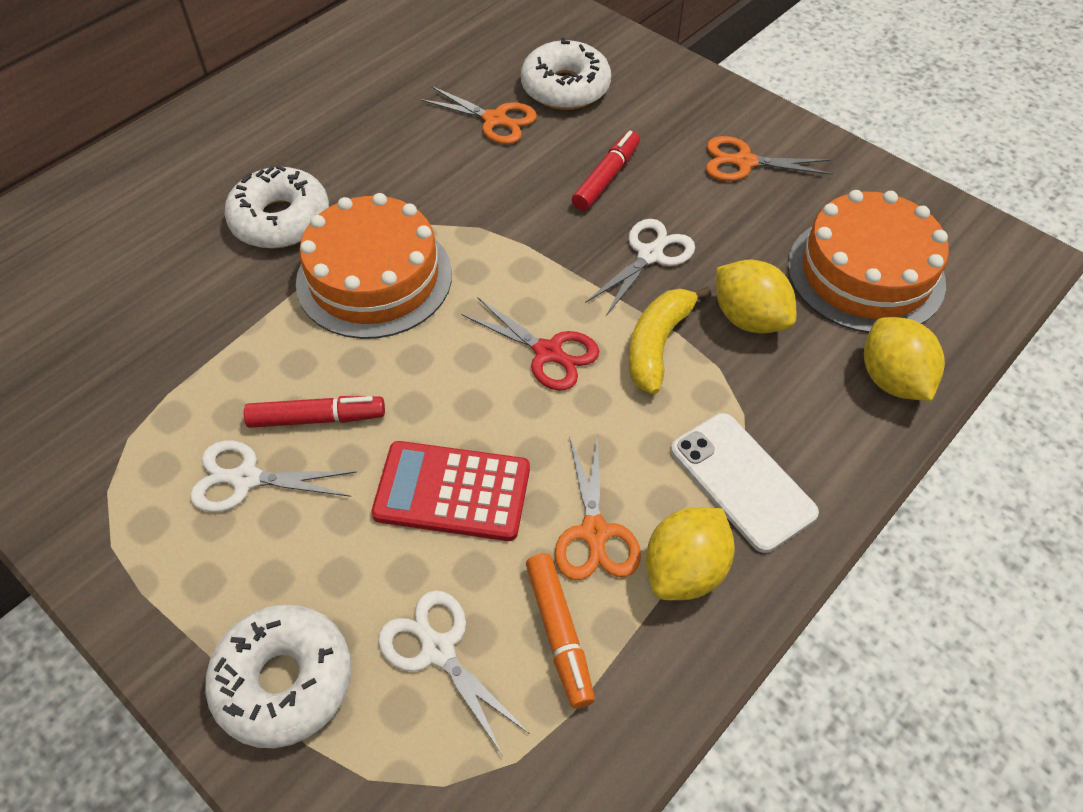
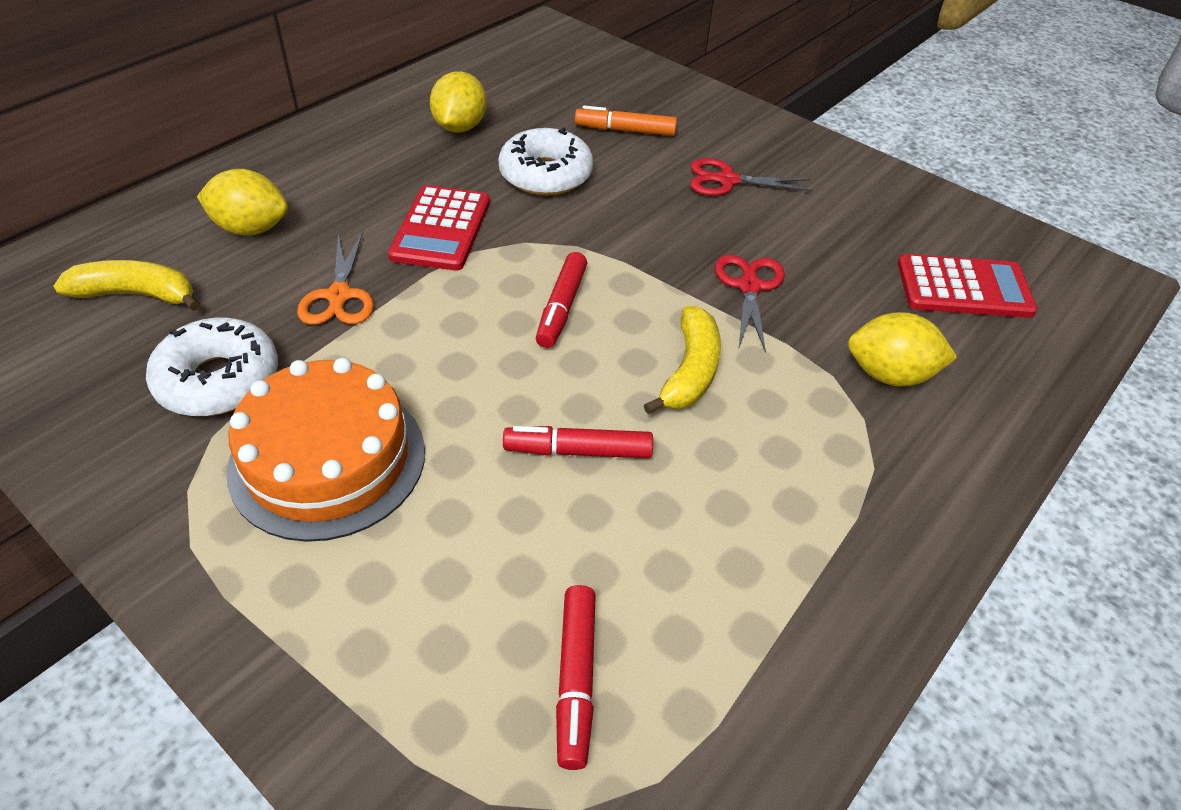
orange cake: [296,193,452,339] [788,190,949,333] = 2 -> [227,358,425,542] = 1
orange scissors: [419,86,537,144] [554,434,641,580] [706,136,833,181] = 3 -> [297,232,374,325] = 1
red calculator: [371,441,530,541] = 1 -> [388,185,490,271] [897,254,1038,318] = 2
red marker: [244,396,385,428] [572,130,640,211] = 2 -> [503,426,653,458] [536,252,587,348] [556,585,596,770] = 3
red scissors: [462,297,599,391] = 1 -> [690,158,812,196] [715,255,785,353] = 2
white donut: [205,605,351,748] [224,165,329,249] [521,38,611,110] = 3 -> [146,318,278,416] [498,128,593,196] = 2
white phone: [671,413,819,553] = 1 -> none = 0
white scissors: [190,440,357,512] [378,590,530,756] [585,219,695,316] = 3 -> none = 0
yellow banana: [629,286,711,394] = 1 -> [54,260,200,311] [644,306,721,414] = 2

